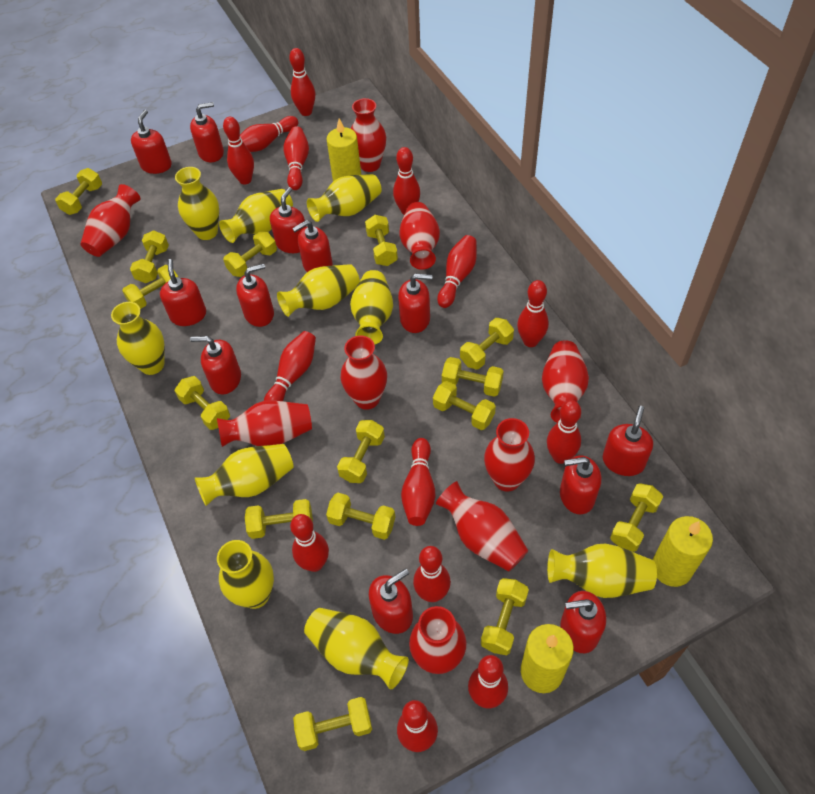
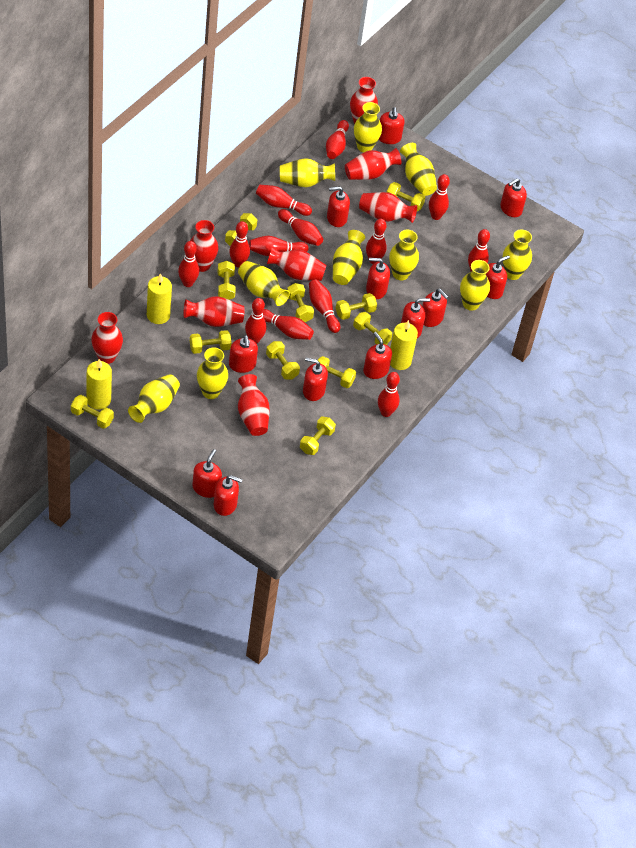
red bowling pin: [223,117,254,185] [240,116,298,152] [264,331,316,401] [283,126,309,190] [289,48,315,116] [290,514,329,572] [393,147,420,215] [397,700,438,752] [401,438,435,526] [413,546,451,602] [437,235,477,308] [468,655,508,708] [517,280,549,347] [547,400,581,464] = 14 -> [178,241,199,287] [229,221,250,268] [245,298,266,344] [249,236,308,256] [256,185,312,216] [263,309,314,340] [278,209,323,246] [309,280,340,333] [326,120,349,159] [366,219,387,264] [378,372,400,417] [429,174,450,220] [468,229,490,271] = 13
red vase: [80,184,141,257] [217,401,312,447] [341,336,387,410] [351,98,386,172] [399,202,440,270] [409,606,467,674] [436,481,528,571] [484,418,535,492] [542,340,589,423] = 9 -> [91,312,123,364] [184,296,244,327] [190,220,218,272] [238,374,270,436] [267,246,326,281] [345,148,401,180] [350,77,378,124] [359,192,417,223] = 8
yellow dumbbell: [55,168,102,215] [122,265,179,309] [130,231,169,283] [175,376,230,430] [223,231,277,277] [245,499,313,539] [293,697,372,751] [326,493,395,540] [337,420,385,483] [365,215,398,266] [433,381,496,430] [442,357,504,397] [460,318,514,369] [481,578,529,655] [610,483,663,552] = 15 -> [71,395,114,429] [190,330,231,354] [218,261,236,300] [225,213,257,246] [266,341,300,379] [287,283,314,322] [300,417,336,455] [318,356,356,388] [336,293,377,320] [353,312,392,345] [387,182,425,211] = 11

